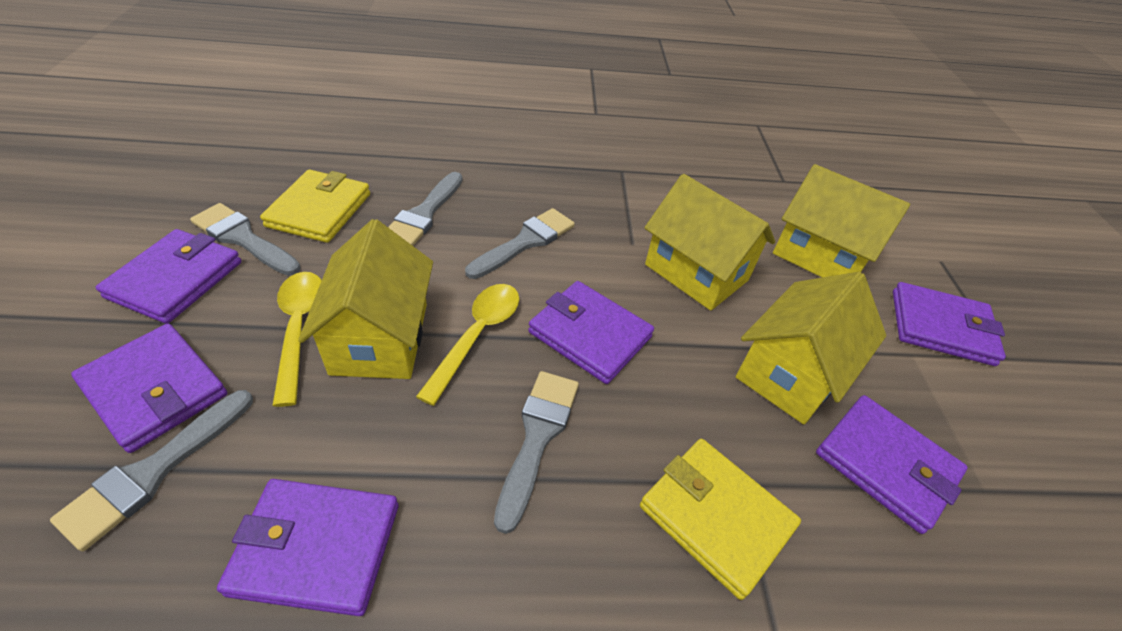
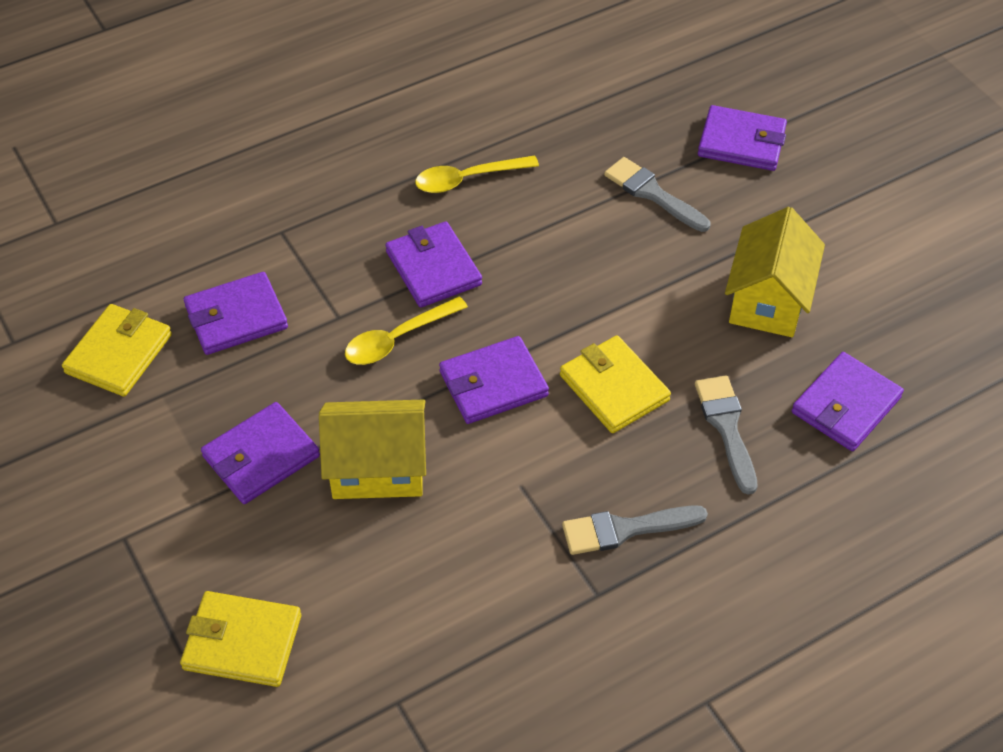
grey brush: [50,390,253,551] [190,203,301,276] [388,172,462,246] [465,208,575,279] [494,371,579,534] = 5 -> [562,505,708,555] [604,157,710,232] [695,376,758,495] = 3
yellow house: [298,219,433,379] [645,174,776,311] [736,272,886,424] [773,164,910,278] = 4 -> [319,399,426,499] [725,207,825,337] = 2
yellow wallet: [260,170,370,243] [640,439,801,600] = 2 -> [62,304,172,397] [180,591,301,687] [560,336,671,433] = 3

